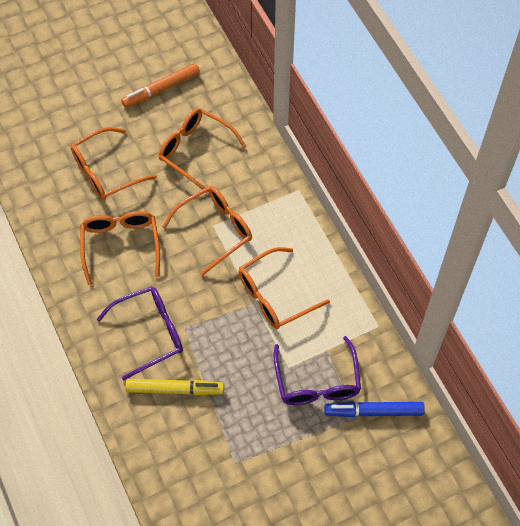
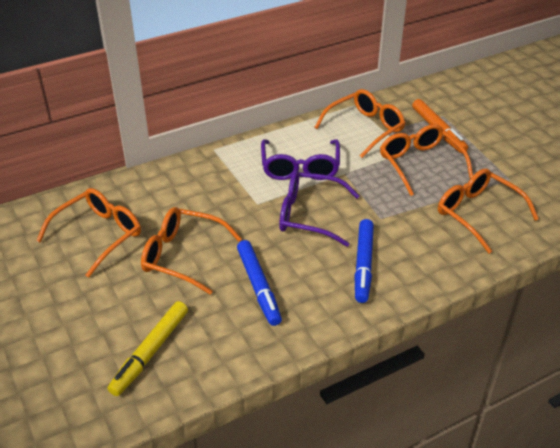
blue marker: [324,402,425,417] = 1 -> [237,240,282,326] [354,219,374,303] = 2

